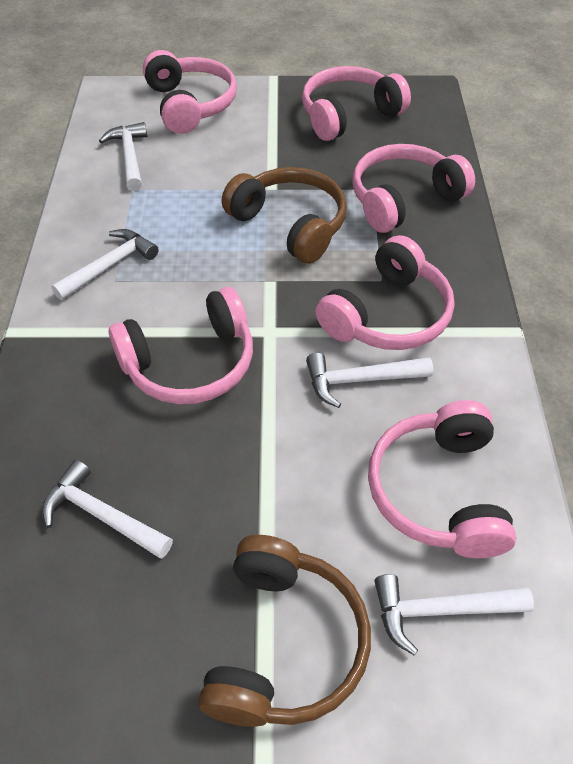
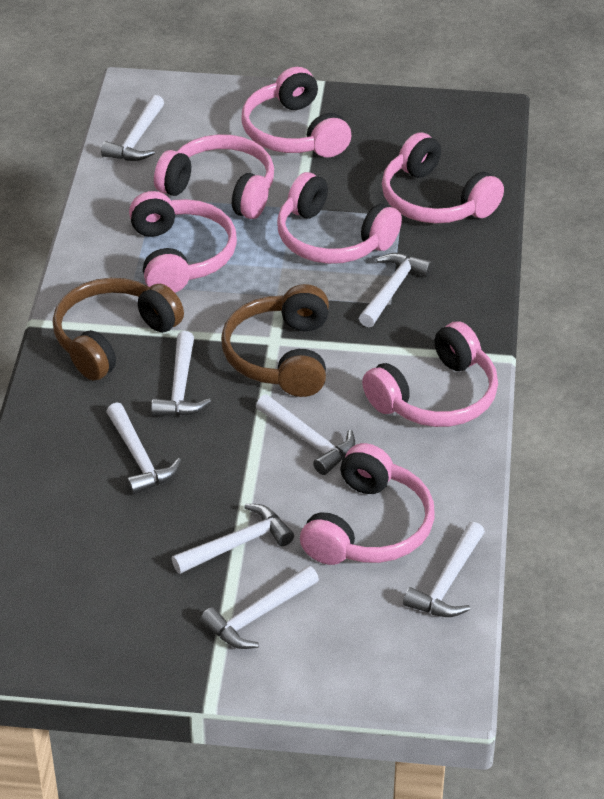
pink headphones: [109,287,253,404] [143,50,237,134] [302,66,411,141] [315,235,454,350] [352,144,475,233] [368,400,516,559] = 6 -> [129,191,237,293] [154,134,274,219] [242,67,351,157] [277,172,402,264] [300,443,435,565] [362,321,498,427] [382,132,504,224] = 7
white hammer: [42,460,173,559] [51,229,159,300] [99,122,147,191] [306,353,433,408] [375,574,534,655] = 5 -> [101,95,164,161] [106,403,181,495] [151,331,211,416] [172,504,294,574] [200,566,319,649] [256,394,355,475] [359,253,433,327] [403,522,485,617] = 8

